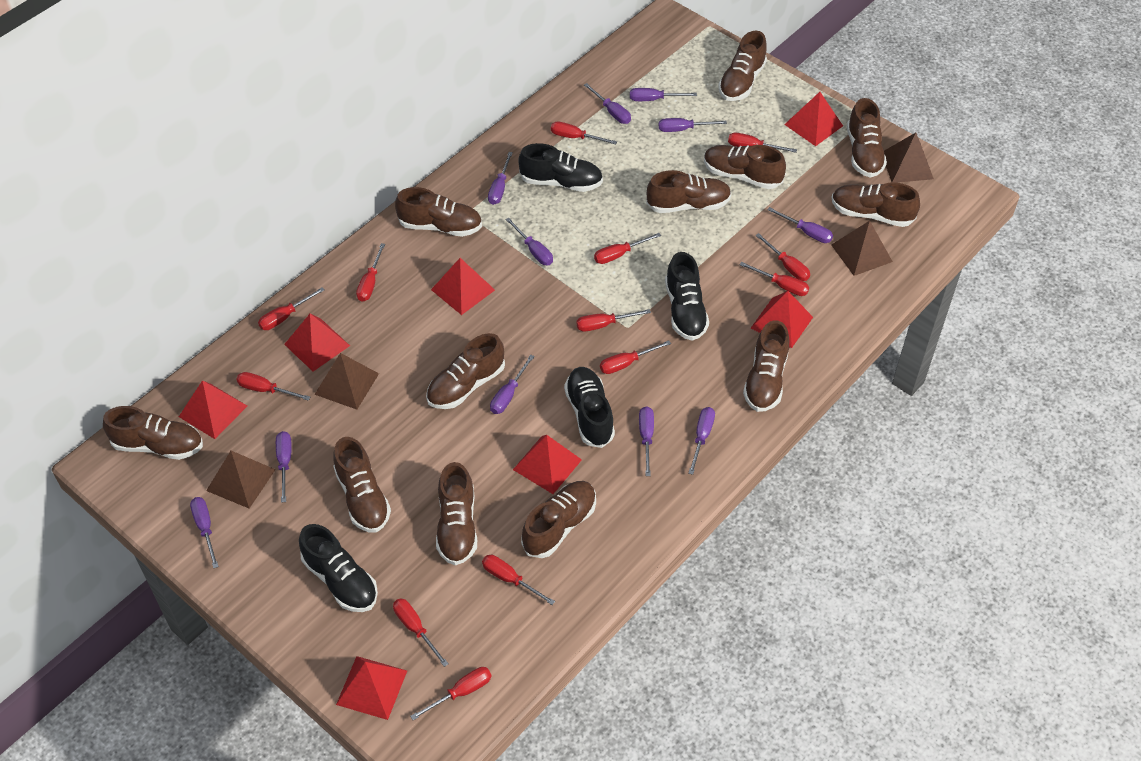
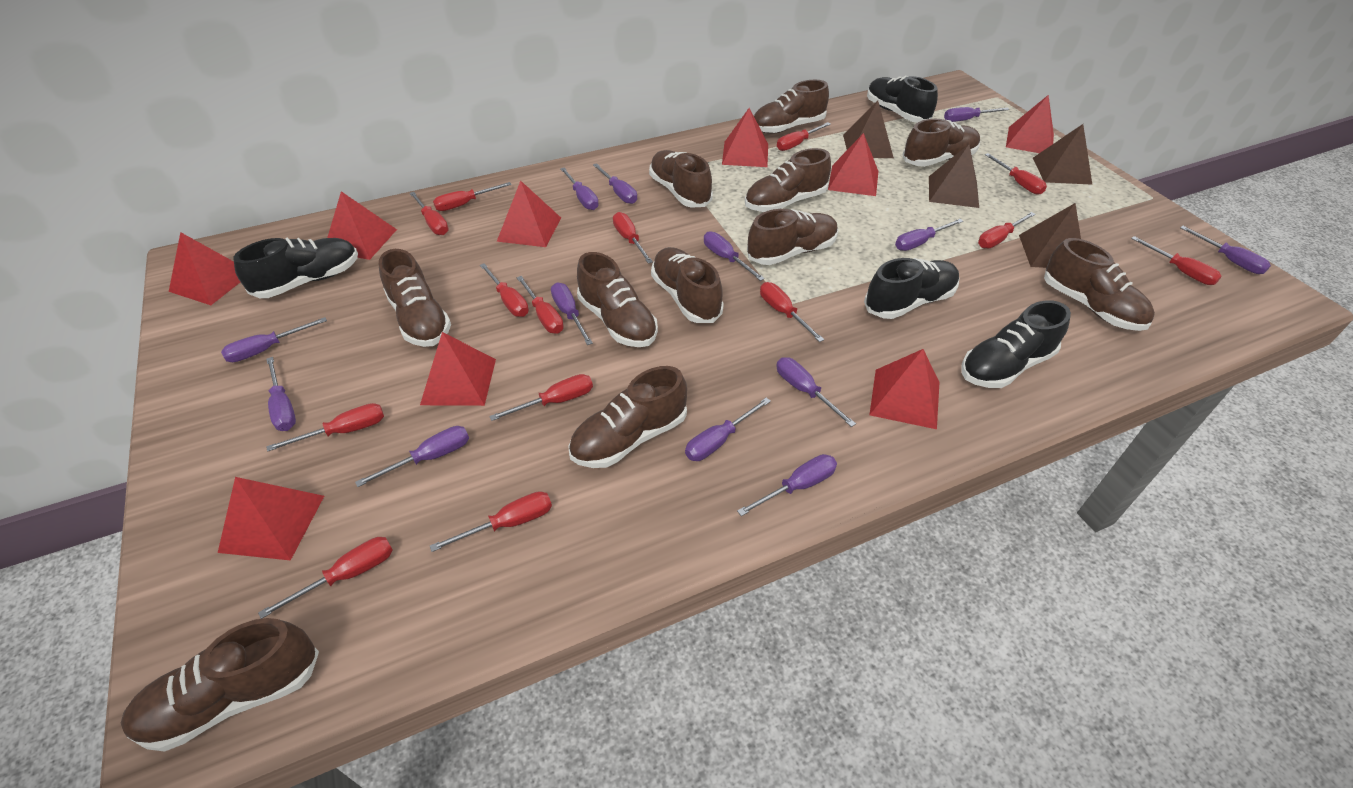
brown shoe: [103,406,203,460] [333,437,391,533] [395,187,482,237] [426,333,505,409] [436,462,477,565] [521,481,596,558] [646,170,732,213] [704,145,786,189] [718,31,767,101] [743,320,789,412] [832,183,920,227] [847,98,887,177] = 12 -> [121,618,319,752] [379,249,451,347] [568,366,687,468] [577,252,658,347] [649,150,713,208] [651,247,724,323] [745,148,831,212] [747,209,838,265] [754,80,829,134] [903,119,980,167] [1044,238,1155,331] = 11
purple screwdriver: [190,497,219,568] [276,431,292,503] [488,152,513,205] [490,355,535,414] [506,218,553,265] [584,83,631,124] [630,88,697,101] [639,406,654,476] [659,118,727,132] [688,407,715,475] [767,207,833,243] = 11 -> [221,317,327,362] [266,357,296,431] [355,426,469,487] [551,283,593,345] [560,168,599,210] [593,163,637,204] [685,397,771,461] [704,231,765,281] [737,454,837,516] [776,357,856,427] [895,219,963,251] [944,107,1010,122] [1180,226,1271,274] = 13
red pyramid: [179,380,247,439] [284,314,350,372] [336,656,407,720] [431,258,495,315] [513,435,582,494] [751,291,813,348] [784,92,843,146] = 7 -> [169,232,240,305] [218,477,324,561] [327,191,397,260] [420,332,496,406] [497,181,561,247] [722,108,768,167] [828,133,878,196] [869,349,939,429] [1006,95,1054,153] = 9
red screwdriver: [236,372,310,401] [258,287,324,330] [356,243,385,302] [393,598,449,667] [410,667,492,720] [482,555,555,605] [551,121,617,144] [576,309,651,332] [594,233,661,264] [600,341,671,374] [728,133,797,153] [739,262,809,296] [755,233,810,281] = 13 -> [258,537,393,619] [266,403,384,452] [410,192,449,235] [430,491,552,552] [433,182,512,211] [480,263,529,317] [489,374,593,421] [517,276,564,334] [613,212,653,264] [760,282,824,342] [777,122,831,151] [978,212,1036,248] [985,153,1047,195] [1131,236,1222,285] = 14

